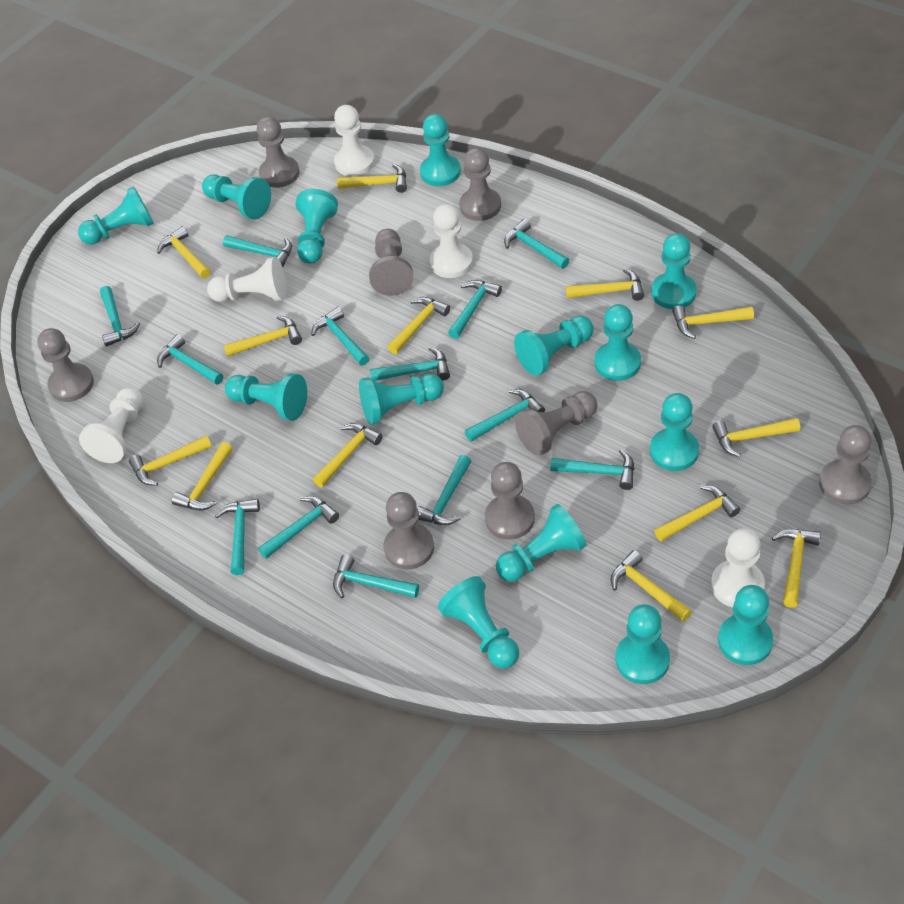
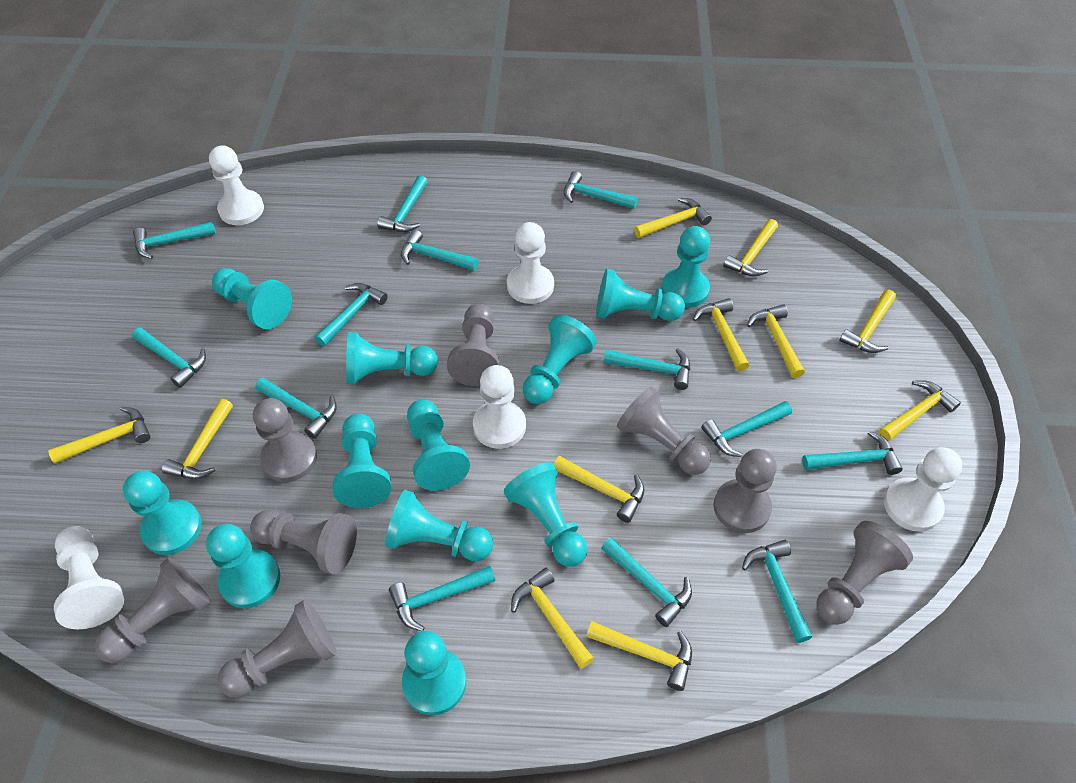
turquoise pawn: [78,186,154,245] [202,175,271,220] [225,373,307,421] [296,189,338,264] [359,374,444,425] [420,114,461,186] [438,576,519,669] [496,504,587,582] [514,315,594,376] [595,304,641,381] [615,604,670,684] [650,393,699,471] [651,233,697,309] [718,585,773,665] = 14 -> [123,471,202,555] [206,524,280,608] [212,268,292,329] [333,413,391,508] [346,332,438,384] [385,490,493,561] [402,631,466,715] [407,399,470,491] [504,462,587,567] [523,315,597,404] [596,269,685,321] [662,226,710,308] = 12
yellow hammer: [129,435,212,486] [157,226,211,279] [171,442,233,511] [223,316,302,357] [313,423,382,488] [337,164,407,193] [388,297,450,354] [566,268,644,301] [611,550,692,622] [654,485,741,542] [672,305,754,339] [712,418,800,457] [772,529,821,608] = 13 -> [48,407,151,464] [162,399,233,479] [511,568,594,669] [554,456,644,523] [586,621,692,691] [634,198,712,238] [693,298,749,371] [723,219,778,276] [747,304,805,378] [839,289,896,353] [879,380,961,441] = 11

